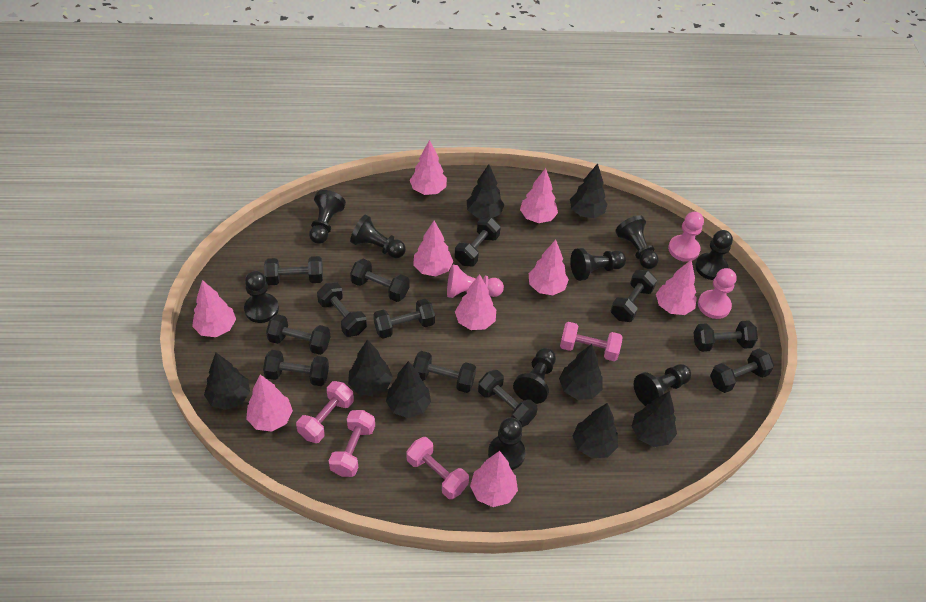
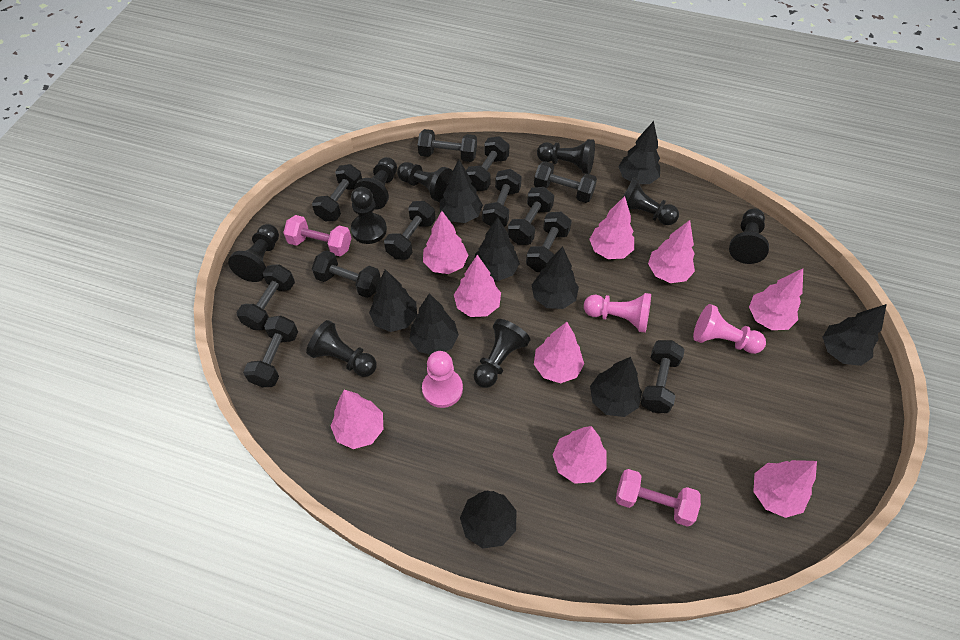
black tree: [204,353,250,410] [348,339,393,396] [386,361,431,418] [467,164,504,218] [559,344,603,400] [570,163,608,218] [573,403,618,458] [631,391,677,447] = 8 -> [369,269,417,332] [409,293,459,355] [440,160,483,223] [460,491,516,548] [475,218,520,281] [532,246,579,309] [590,357,642,417] [618,121,660,184] [822,304,887,366] = 9
pink dumbbell: [296,381,354,443] [329,410,375,477] [406,437,469,499] [560,322,623,361] = 4 -> [283,215,351,256] [616,469,701,527] = 2

